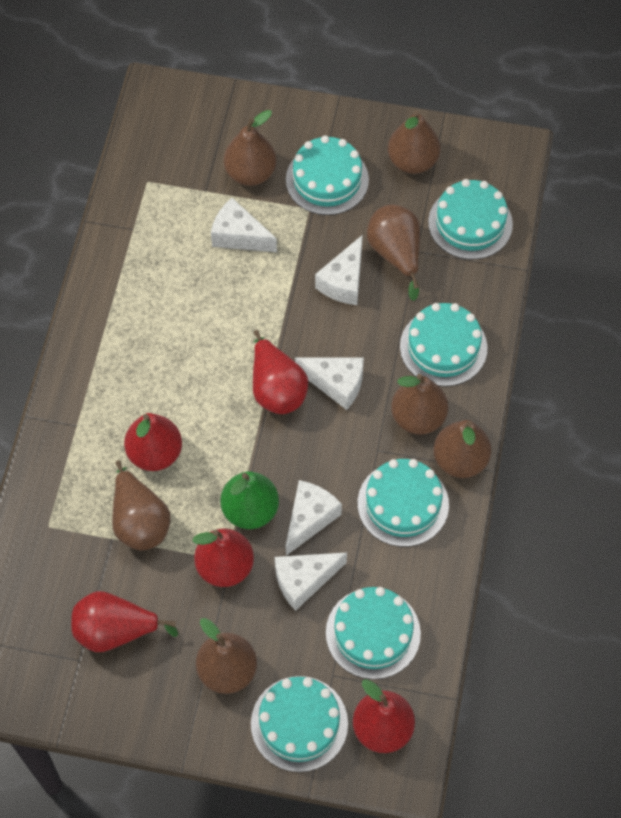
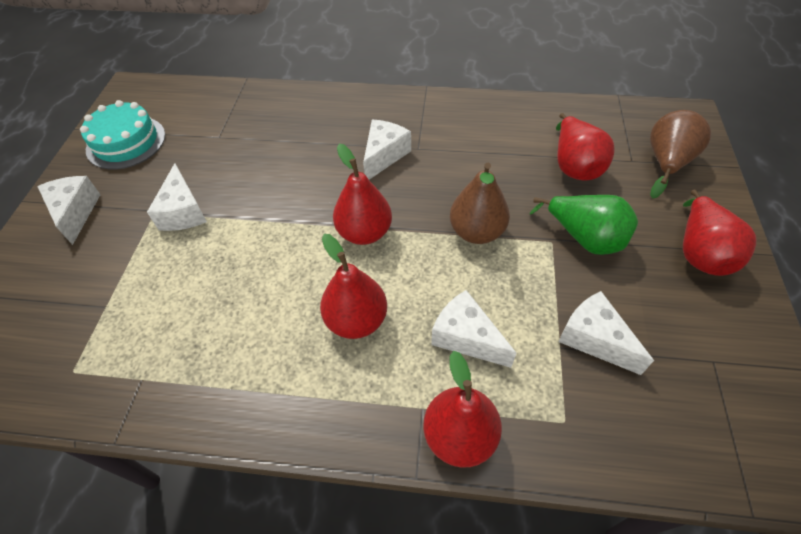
brown pear: [112,460,170,550] [196,618,257,694] [224,110,277,186] [367,204,420,301] [388,111,440,174] [391,374,448,435] [433,420,491,478] = 7 -> [450,163,510,244] [650,110,711,198] = 2
turquoise cake: [251,676,348,772] [286,135,369,215] [326,587,421,679] [358,459,449,547] [400,303,487,386] [428,179,513,259] = 6 -> [80,100,165,169] = 1

